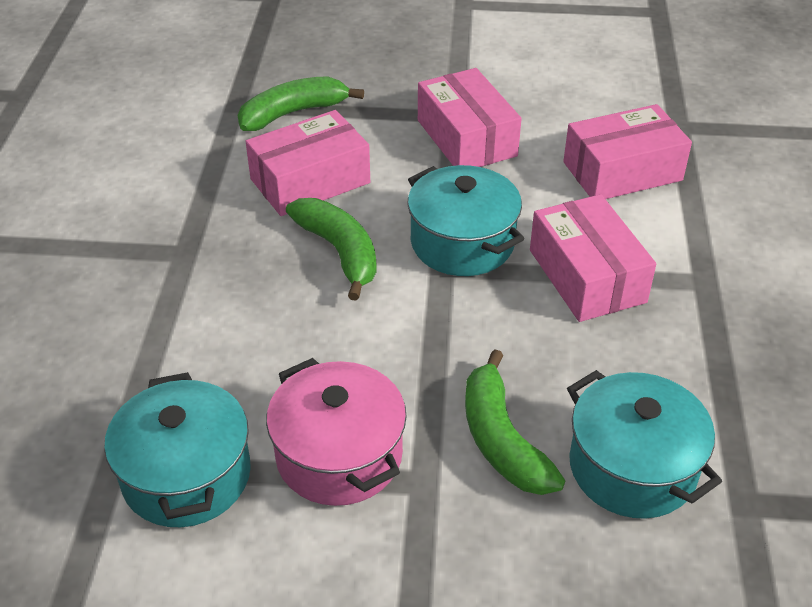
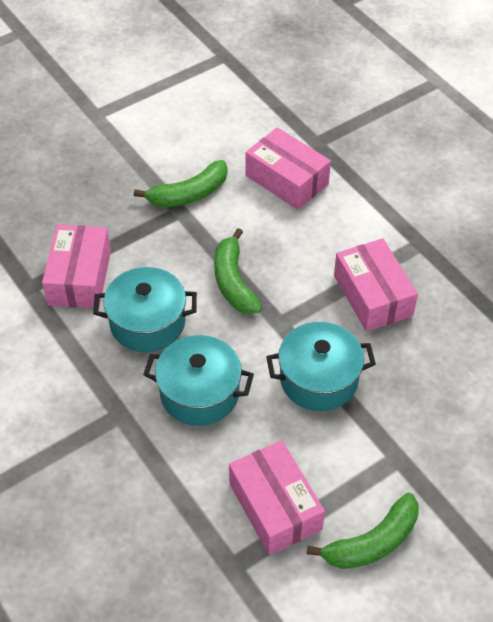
pink pot: [266,358,407,506] = 1 -> none = 0

